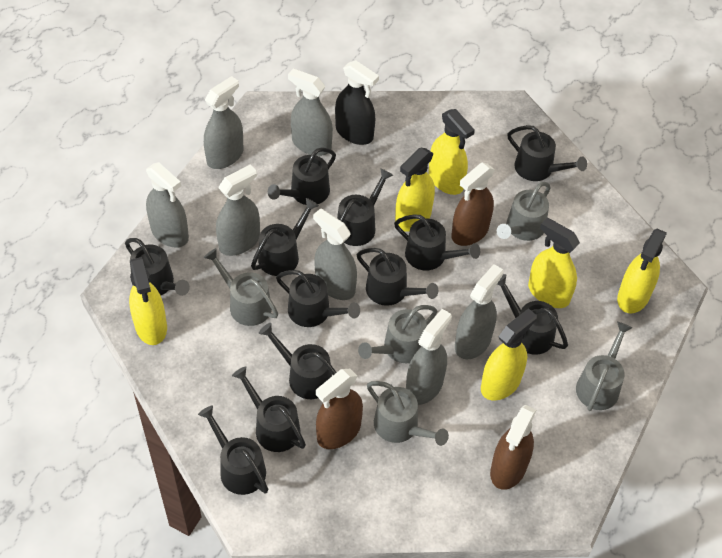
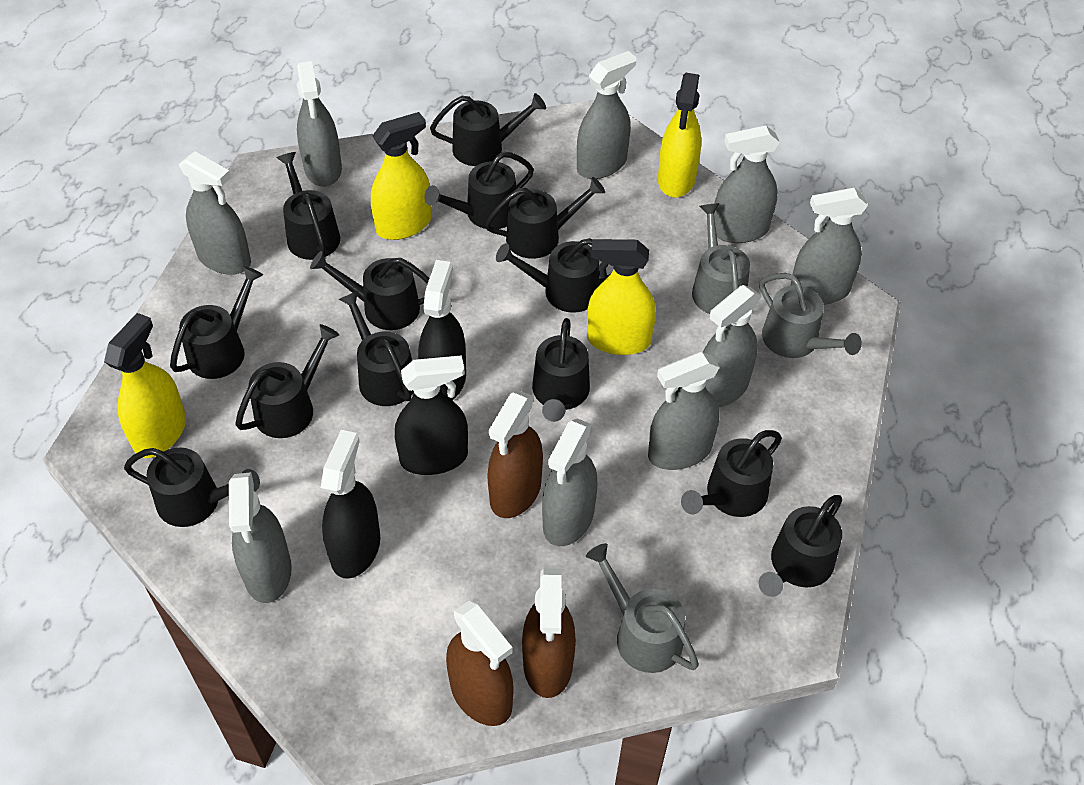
black spray bottle: [335,60,379,145] = 1 -> [321,430,380,579] [395,355,468,475] [418,260,466,400] = 3
black watering can: [125,238,190,296] [198,405,268,495] [232,366,306,452] [251,198,319,276] [259,323,337,399] [268,148,336,205] [276,270,360,327] [337,168,393,246] [357,248,438,306] [394,214,480,270] [497,274,568,355] [507,125,587,181] = 12 -> [124,448,260,527] [170,266,263,379] [235,324,339,438] [277,152,340,260] [310,251,429,330] [339,291,414,406] [425,152,534,229] [430,93,546,166] [485,177,605,259] [496,238,611,313] [532,318,590,422] [681,430,782,517] [759,495,842,597] = 13
grey spray bottle: [146,162,189,247] [204,76,244,169] [216,164,260,256] [288,68,333,156] [313,208,357,300] [406,309,452,405] [455,264,503,359] = 7 -> [179,151,251,275] [228,472,292,603] [297,61,342,187] [542,419,597,546] [577,51,637,179] [648,352,720,470] [703,285,762,408] [714,125,779,243] [790,188,868,305] = 9
grey watering can: [204,248,278,326] [358,305,437,363] [367,381,449,446] [497,182,551,241] [576,322,632,411] = 5 -> [586,543,699,673] [692,203,750,314] [760,273,862,358] = 3
yellow spray bottle: [129,257,167,345] [395,148,435,232] [429,109,475,195] [481,308,537,401] [528,218,580,308] [617,229,667,313] = 6 -> [104,313,186,458] [371,112,432,240] [587,239,656,355] [658,73,701,197] = 4

